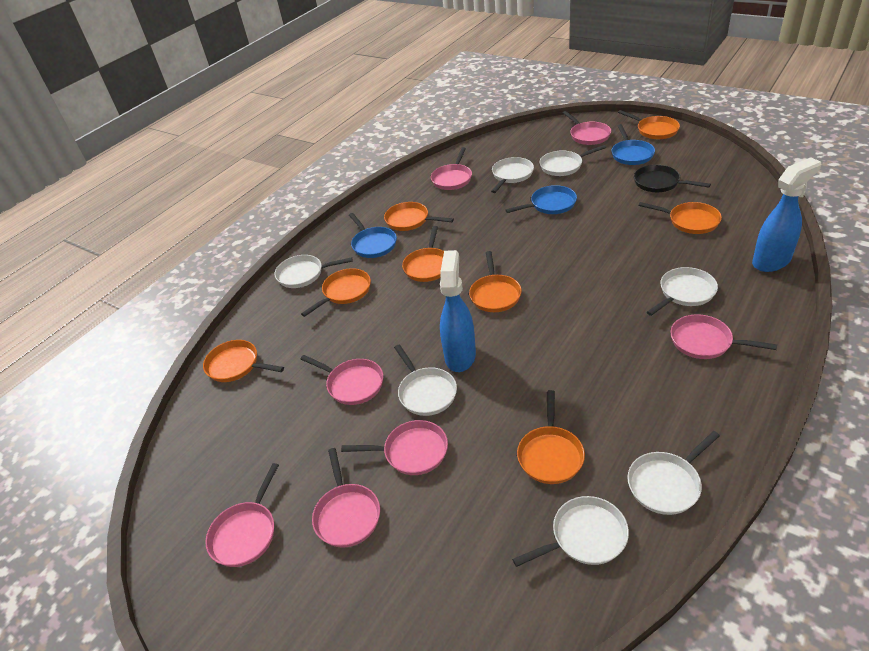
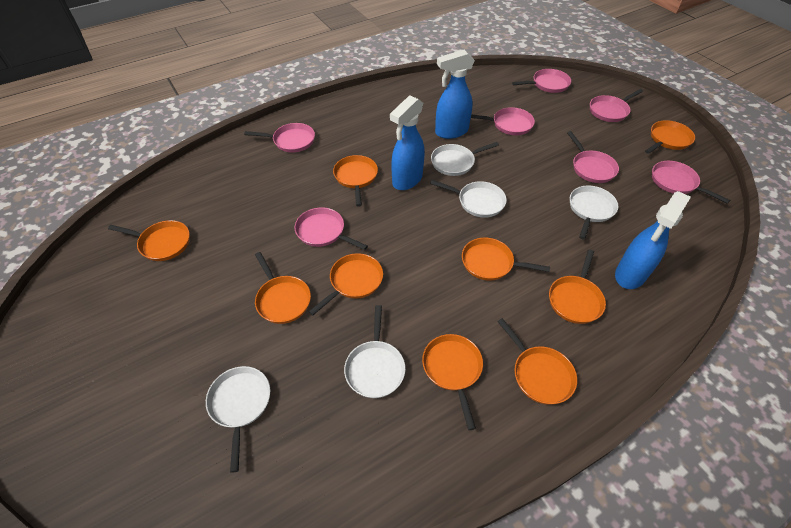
black pan: [634,165,711,192] = 1 -> none = 0
blue pan: [349,213,397,258] [506,185,577,214] [611,124,655,165] = 3 -> none = 0
blue spray bottle: [440,250,476,372] [752,157,821,272] = 2 -> [390,96,425,190] [435,50,475,139] [615,191,691,289] = 3
orange pan: [203,340,284,382] [301,268,371,317] [384,202,454,231] [402,226,444,282] [469,251,522,312] [517,390,585,484] [618,110,680,139] [638,202,722,234] = 8 -> [108,220,190,261] [255,252,311,324] [309,253,383,315] [333,155,378,206] [422,334,483,430] [462,238,550,281] [497,318,577,405] [549,249,606,324] [645,120,695,154] = 9
white pan: [275,255,353,288] [394,344,457,416] [491,157,534,193] [512,496,629,567] [540,145,606,176] [627,431,720,515] [647,267,718,316] = 7 -> [206,366,270,473] [344,305,406,398] [430,180,507,218] [431,142,499,176] [570,186,618,240] = 5

